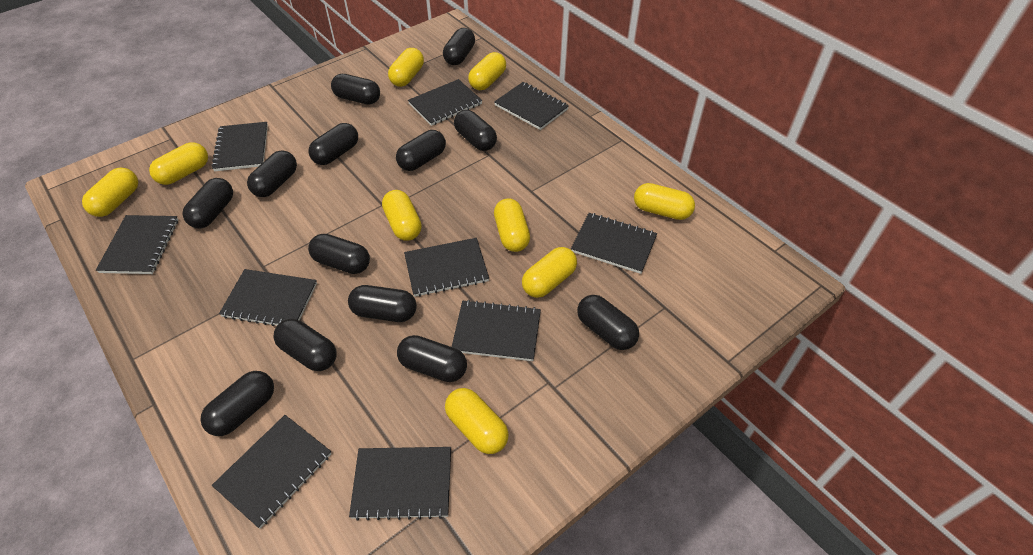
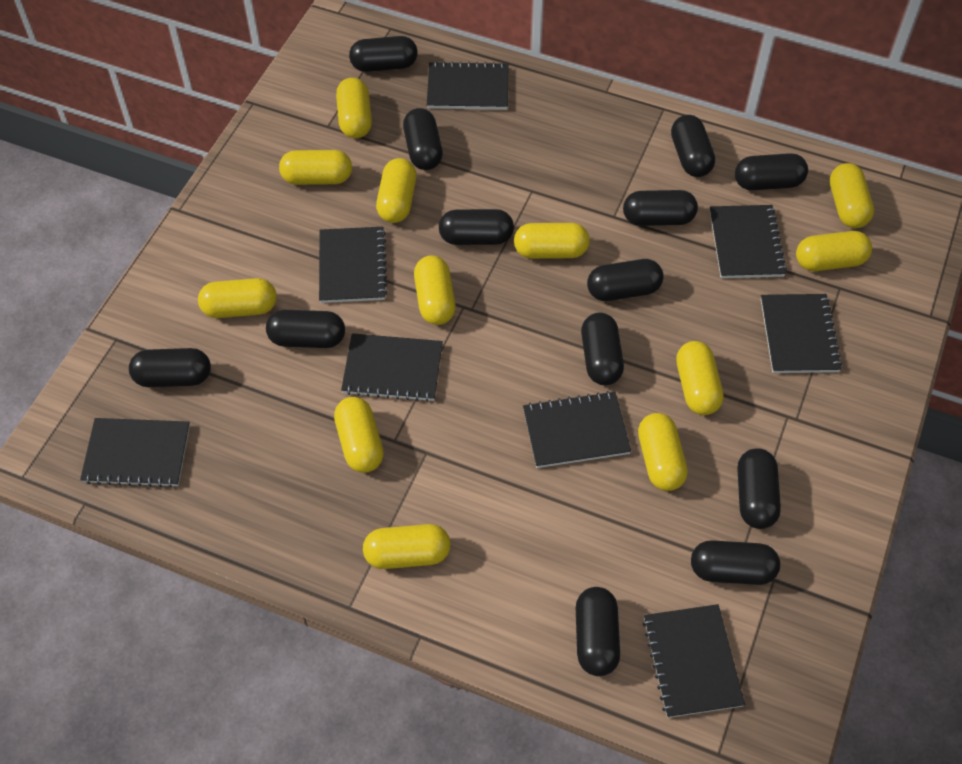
black notebook: [96,215,178,274] [211,122,268,171] [212,415,331,529] [219,269,317,326] [349,447,451,520] [404,238,489,297] [408,79,483,126] [452,300,541,361] [494,82,569,130] [571,213,657,274] = 10 -> [80,418,190,488] [319,227,388,303] [341,333,443,402] [427,61,509,110] [523,391,631,468] [643,604,745,718] [710,205,787,278] [761,294,842,373] = 8
yellow capsule: [82,167,138,217] [149,142,208,185] [382,190,422,241] [388,48,424,87] [445,388,509,454] [468,52,506,90] [494,198,530,252] [522,247,577,298] [634,183,695,220] = 9 -> [198,278,277,318] [279,150,352,185] [334,397,384,473] [336,78,372,138] [363,524,451,569] [376,158,417,223] [414,255,456,325] [514,223,590,259] [638,413,688,491] [676,341,724,415] [796,231,872,271] [830,163,874,228] = 12

